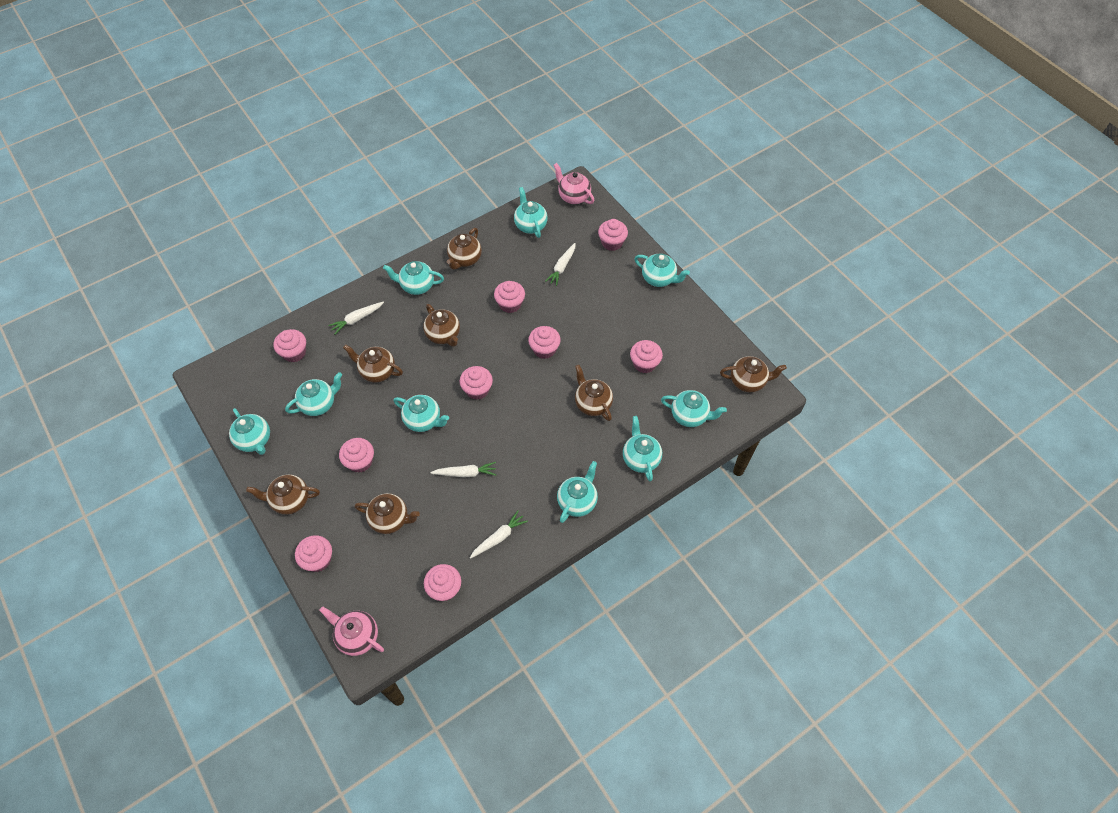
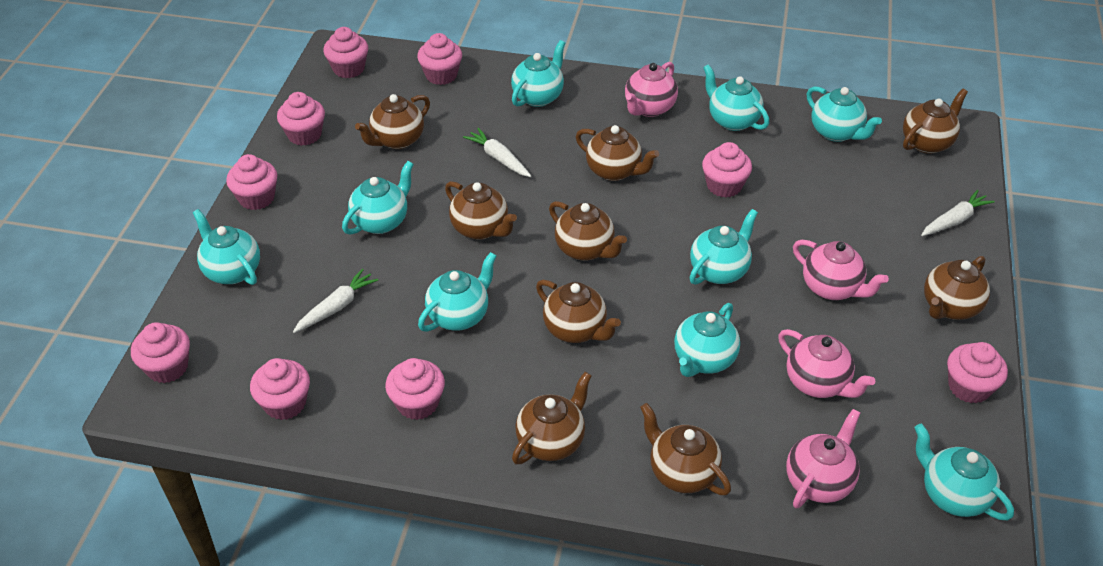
brown teapot: [246,474,320,515] [343,344,403,383] [355,493,420,534] [423,304,460,347] [447,228,482,270] [575,365,613,421] [720,356,787,392] = 7 -> [355,94,430,149] [445,181,517,240] [512,372,592,464] [536,280,621,343] [549,201,627,261] [576,125,659,181] [640,403,731,495] [903,89,968,154] [924,256,990,320] = 9
pink teapot: [319,607,384,656] [553,163,594,204] = 2 -> [625,62,678,117] [778,329,875,398] [786,409,860,508] [793,240,889,300] = 4
white carrot: [328,302,384,334] [430,462,496,478] [470,511,528,559] [545,243,576,286] = 4 -> [293,268,378,333] [463,128,531,177] [921,190,995,236] = 3

